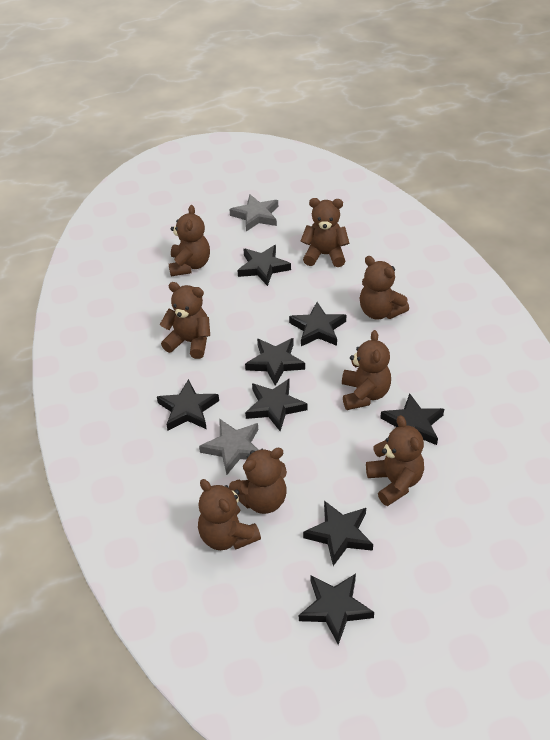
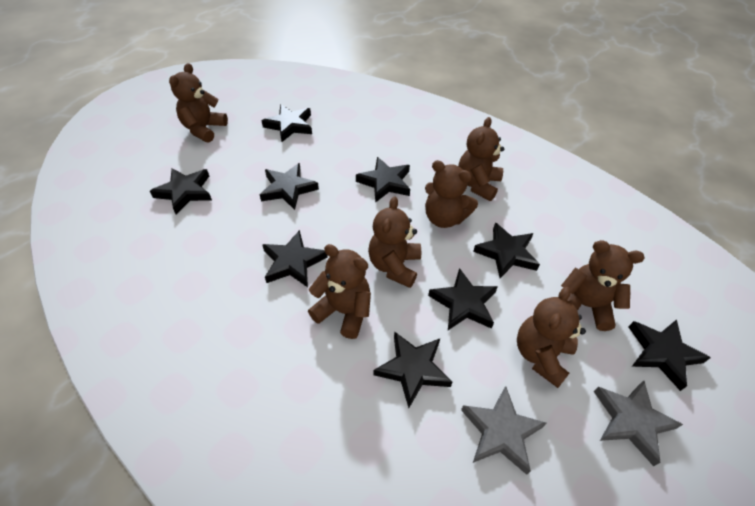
black star: [157,379,219,431] [237,245,291,286] [245,338,305,386] [245,379,307,432] [289,302,346,346] [299,574,374,645] [303,501,373,566] [380,393,444,445] = 8 -> [150,168,212,214] [260,163,319,210] [261,104,312,142] [262,230,328,287] [356,157,410,203] [373,331,452,408] [428,268,498,330] [473,223,540,278] [629,319,710,391] = 9
brown teddy bear: [160,282,210,359] [169,205,210,276] [198,479,261,550] [229,448,287,514] [301,198,350,267] [342,330,391,410] [360,256,409,320] [366,415,424,506] = 8 -> [169,63,228,142] [308,244,371,339] [368,196,421,288] [425,160,478,228] [458,117,504,201] [517,287,586,388] [561,240,644,331] = 7

